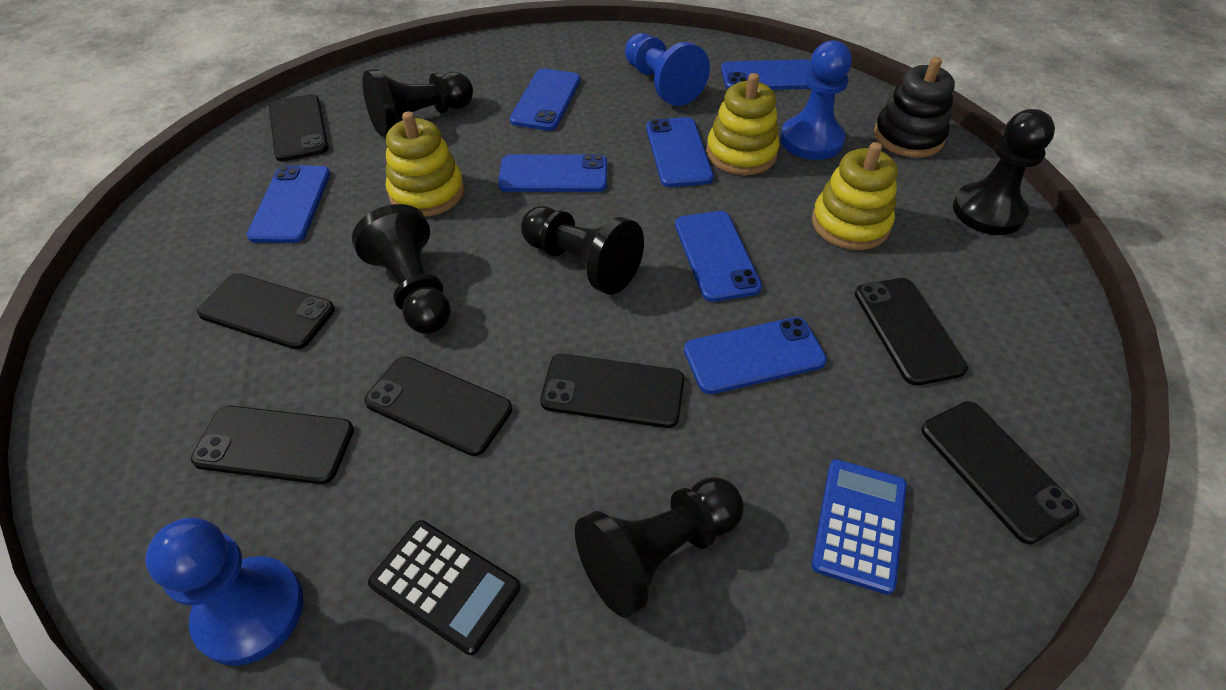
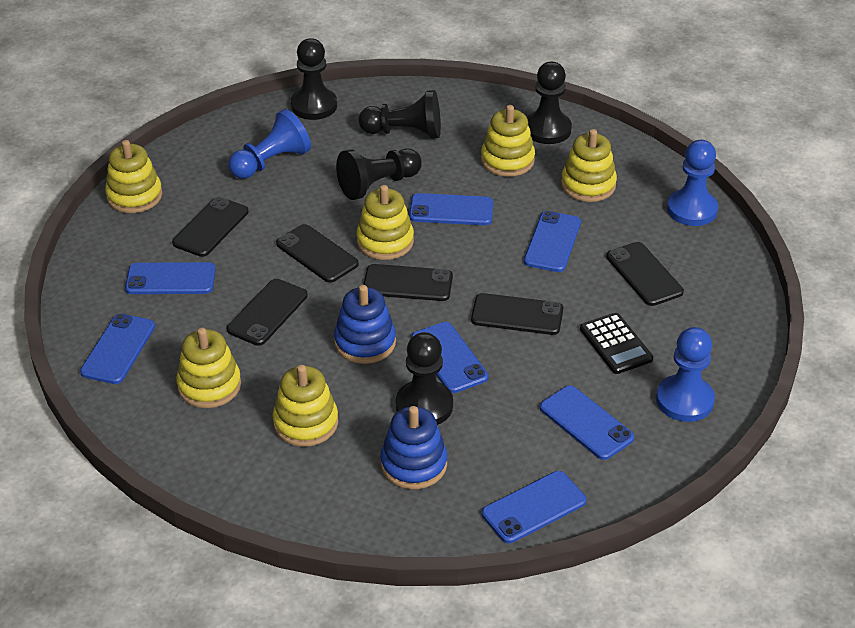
black phone: [191,405,354,484] [197,273,335,350] [269,94,329,162] [364,356,512,456] [540,354,684,428] [855,278,968,386] [921,401,1079,544] = 7 -> [172,197,248,257] [227,279,308,346] [276,224,359,283] [363,264,453,301] [471,293,563,335] [606,242,684,306] = 6
black stacking toy: [874,57,955,158] = 1 -> none = 0
blue calculator: [811,459,907,595] = 1 -> none = 0
blue stacking toy: none = 0 -> [334,285,396,364] [380,406,447,489] = 2
yellow stacking toy: [386,111,464,217] [706,73,779,175] [812,142,898,250] = 3 -> [105,140,162,213] [176,328,241,408] [272,365,338,447] [356,185,414,260] [481,105,535,177] [561,129,617,202] = 6

